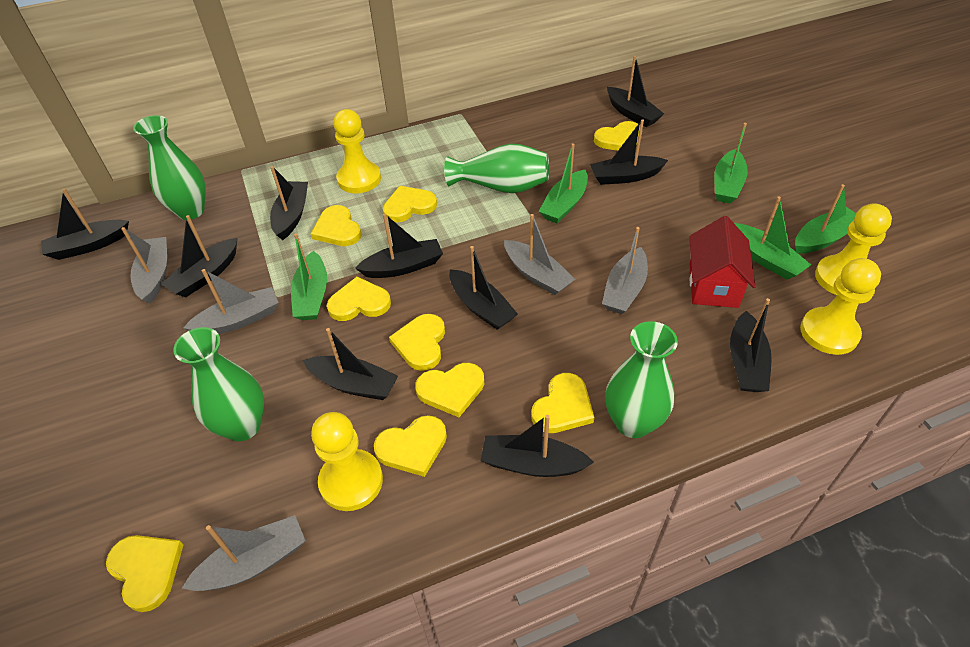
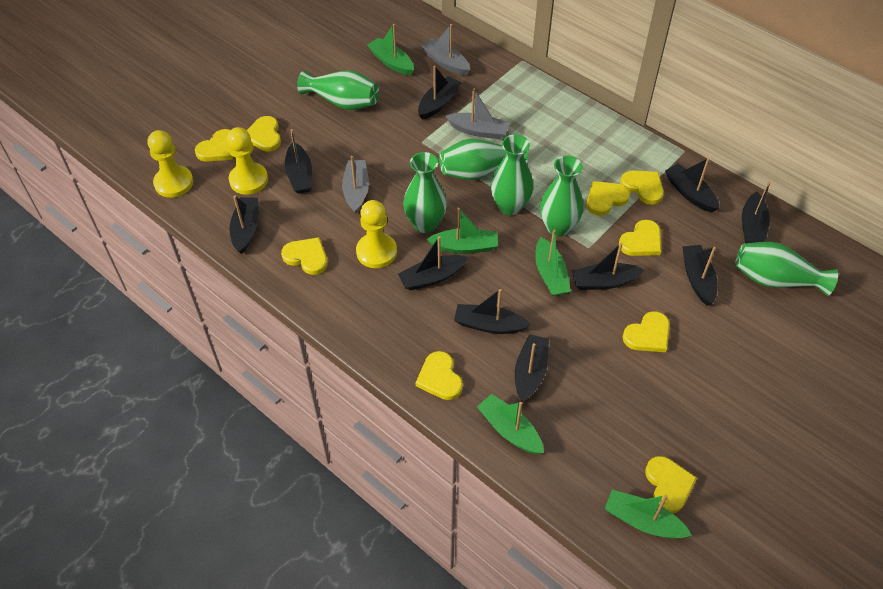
green vase: [133,115,206,220] [173,327,264,441] [444,143,549,193] [605,321,678,438] = 4 -> [297,71,379,110] [403,152,447,233] [439,139,528,180] [491,135,534,215] [540,156,584,236] [735,242,838,296] = 6
grey boat: [121,227,167,304] [182,515,306,591] [184,269,279,334] [504,214,575,295] [602,227,648,314] = 5 -> [342,156,369,214] [421,24,470,75] [446,88,510,139] = 3
red house: [689,216,756,308] = 1 -> none = 0
yellow pawn: [311,412,383,511] [333,109,381,193] [800,258,881,355] [815,203,892,295] = 4 -> [148,130,193,198] [227,127,268,195] [356,200,397,268] = 3

